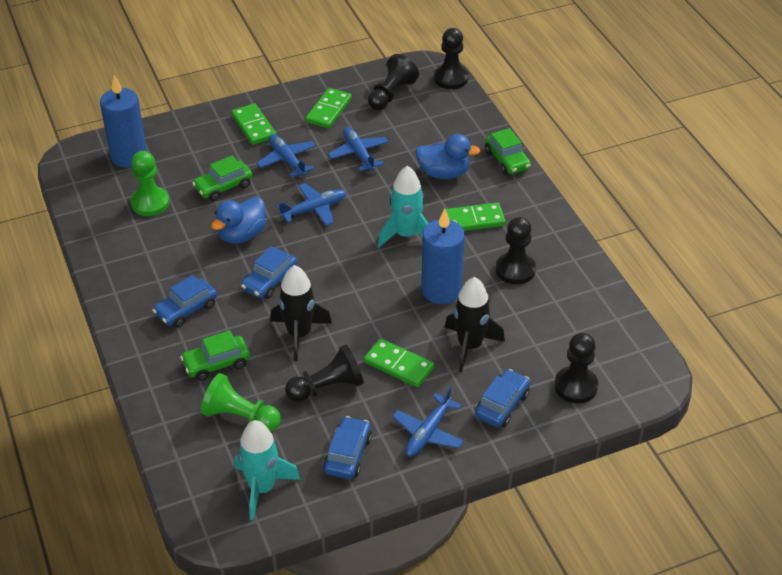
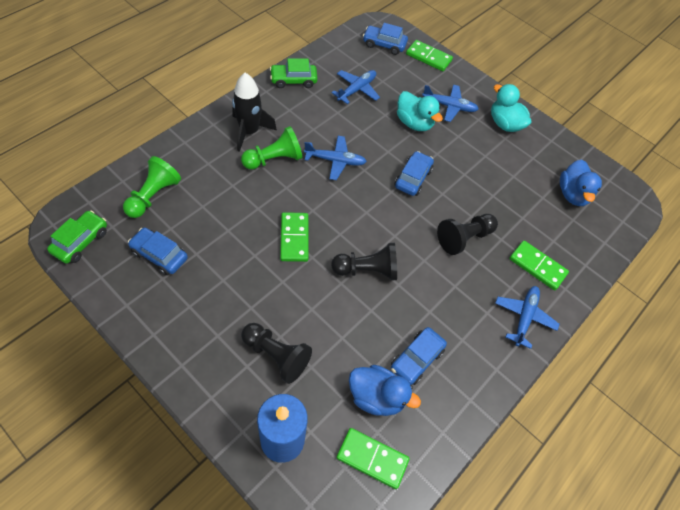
black pawn: [285,344,364,402] [368,54,419,110] [434,28,469,89] [496,217,536,284] [554,333,598,403] = 5 -> [241,323,312,384] [331,243,397,281] [437,214,498,255] = 3
black rocket: [270,265,332,361] [445,277,505,372] = 2 -> [232,73,277,152] = 1
blue candle: [100,75,147,167] [421,208,465,304] = 2 -> [257,394,308,463] = 1
green car: [180,331,250,381] [192,156,253,201] [485,128,531,175] = 3 -> [47,210,107,264] [270,58,318,88] = 2
turquoise duck: none = 0 -> [397,91,443,131] [491,84,531,132] = 2
turquoise rocket: [235,420,300,520] [378,166,429,247] = 2 -> none = 0

